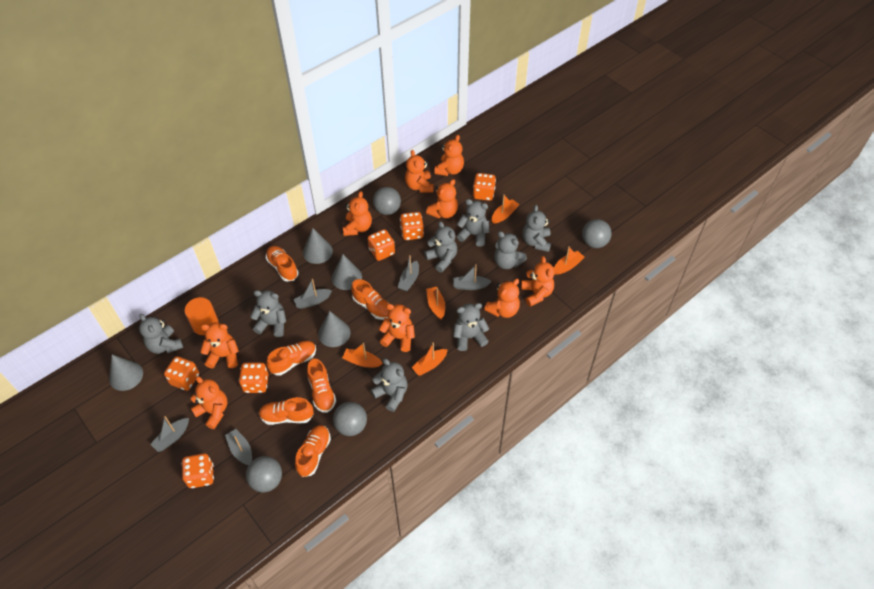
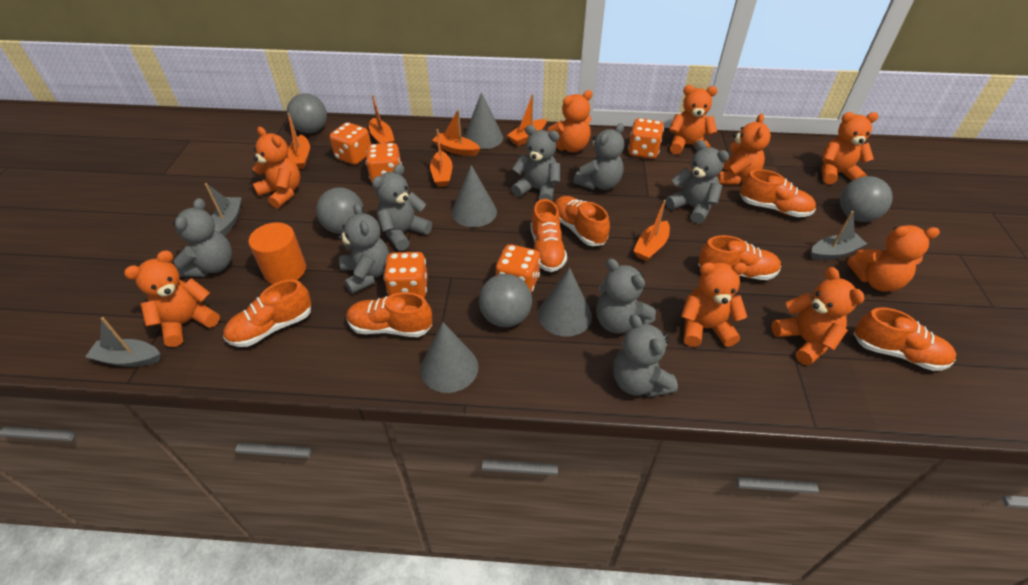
grey boat: [150,416,189,452] [225,429,252,465] [293,279,332,309] [398,255,419,291] [453,264,492,290] = 5 -> [85,317,160,367] [205,183,242,236] [811,211,867,260] = 3
orange boat: [342,343,383,368] [411,343,448,376] [426,287,445,320] [492,194,520,224] [554,246,585,275] = 5 -> [288,113,310,169] [369,95,395,144] [430,129,452,187] [432,110,481,156] [507,94,547,146] [633,200,670,261] = 6
orange dice: [164,356,199,391] [182,453,214,488] [239,362,269,393] [368,229,395,261] [400,212,424,240] [473,173,496,201] = 6 -> [329,122,371,165] [366,143,402,182] [383,252,428,298] [496,244,541,293] [628,118,664,159] = 5
orange shoe: [259,397,314,425] [265,246,298,282] [266,341,316,376] [295,425,331,477] [307,358,336,413] [351,279,390,320] = 6 -> [223,279,311,347] [347,292,432,337] [531,199,567,272] [555,196,610,246] [698,235,781,280] [740,169,816,217] [853,307,956,371] = 7

